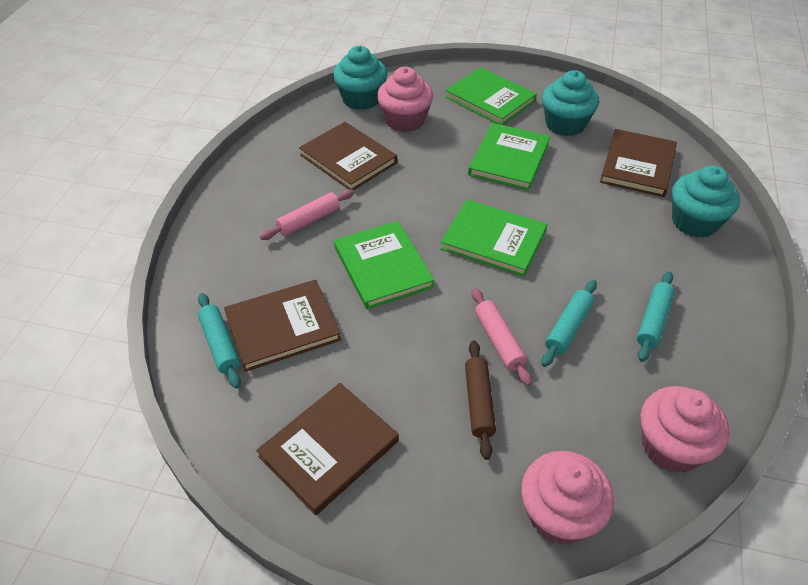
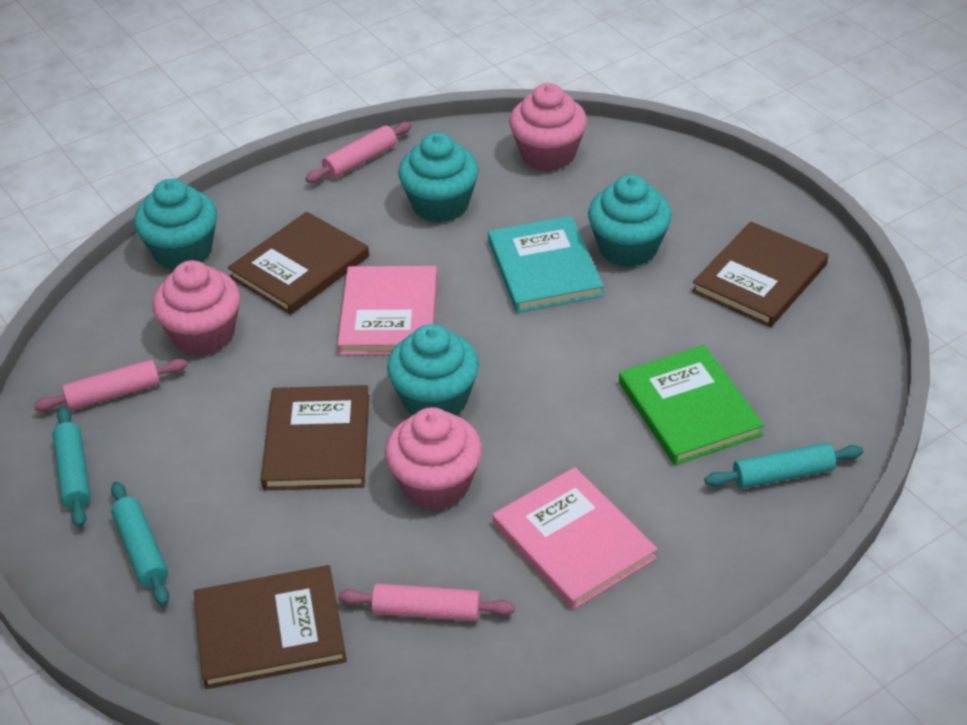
brown rolling pin: [465,341,496,460] = 1 -> none = 0
green book: [334,221,435,309] [440,200,547,277] [445,67,537,125] [468,123,550,190] = 4 -> [619,345,764,465] = 1
pink book: none = 0 -> [338,266,437,355] [493,467,658,610] = 2
pink rolling pin: [260,190,354,240] [472,288,532,386] = 2 -> [33,359,187,411] [305,122,412,183] [338,584,515,621] = 3
turquoise book: none = 0 -> [488,216,604,313] = 1
turquoise cupcake: [333,46,387,110] [542,70,599,136] [672,165,740,238] = 3 -> [134,179,217,270] [387,324,479,415] [398,132,479,223] [588,174,672,267] = 4

